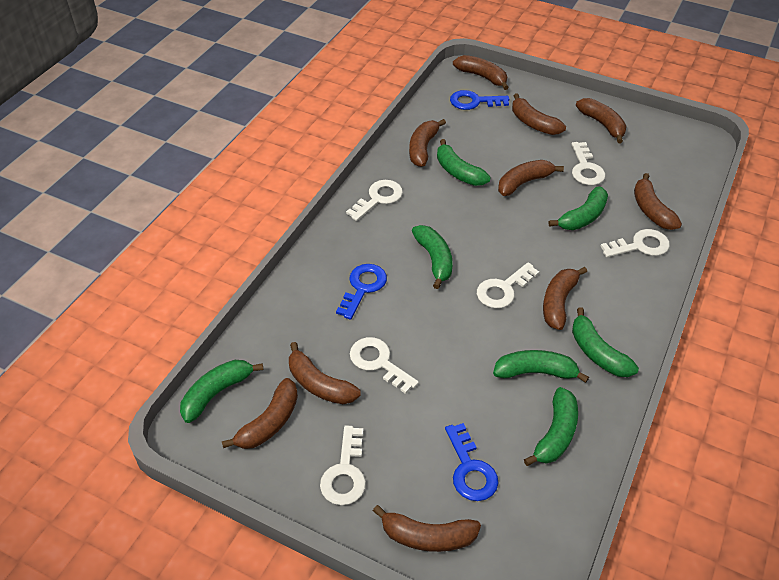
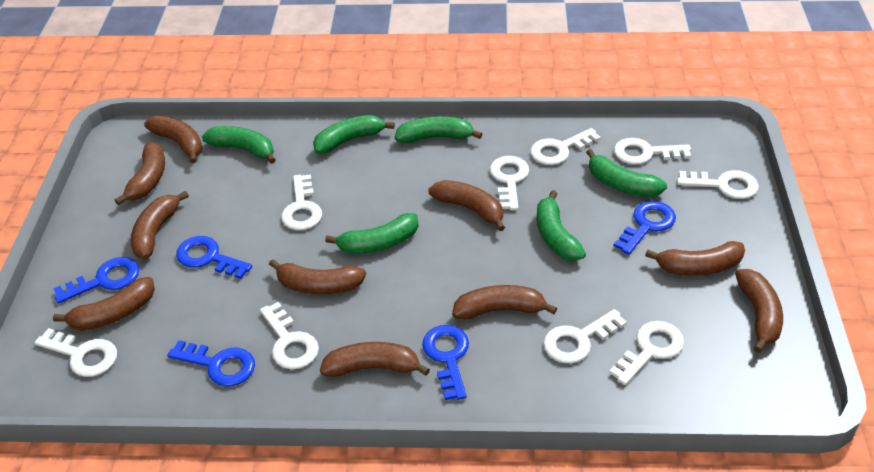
blue key: [336,264,387,319] [445,423,498,501] [450,90,509,110] = 3 -> [53,257,140,304] [167,340,255,386] [176,236,252,279] [422,325,469,400] [613,201,676,255] = 5
green banana: [180,360,263,423] [412,225,453,289] [437,139,490,186] [493,350,589,383] [524,387,578,466] [549,187,608,230] [572,307,639,377] = 7 -> [202,126,276,164] [313,115,395,154] [325,213,418,254] [395,116,482,143] [537,190,586,261] [586,149,667,197] = 6
white key: [320,426,366,505] [346,180,403,221] [350,337,419,394] [477,262,539,308] [571,142,605,185] [600,229,670,257] = 6 -> [35,328,117,377] [260,302,319,369] [281,174,322,230] [490,156,529,210] [530,128,601,165] [544,309,627,363] [609,321,684,385] [614,138,691,165] [677,170,759,199] = 9

